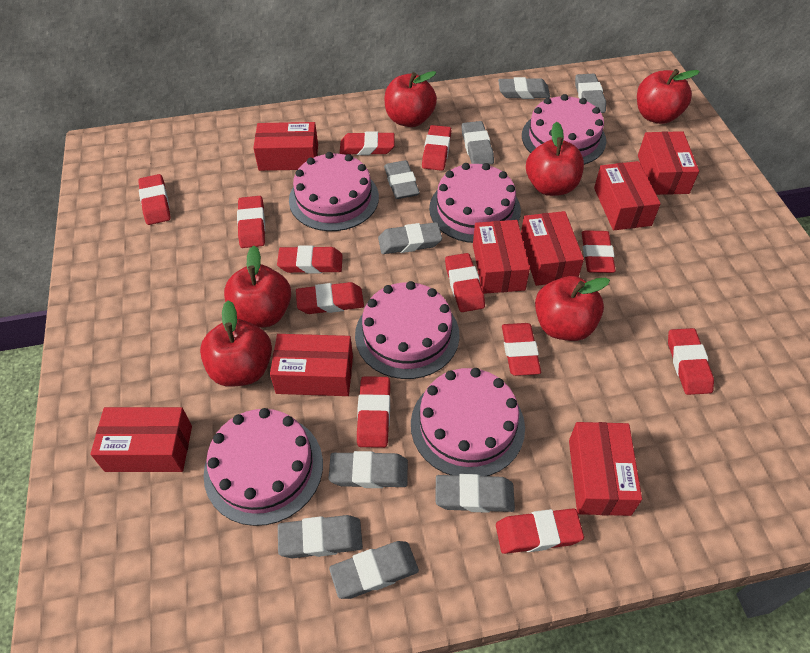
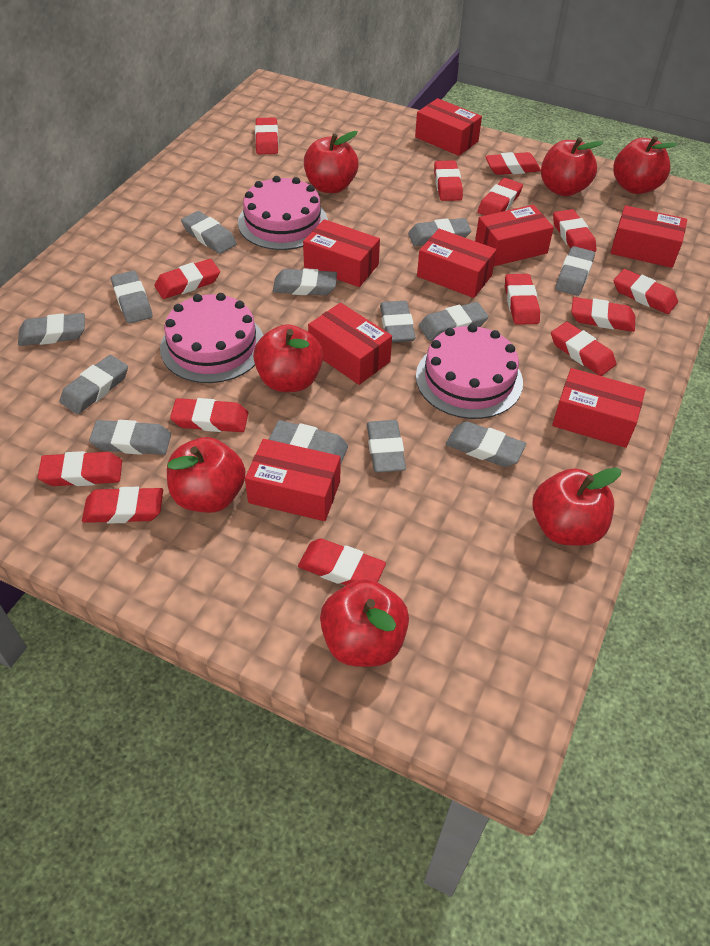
grey eraser: [278,515,363,558] [328,451,408,488] [329,541,419,599] [378,222,442,254] [384,160,420,199] [435,474,515,513] [461,121,494,165] [498,77,550,99] [575,74,606,113] = 9 -> [18,313,85,346] [59,355,128,414] [89,420,171,455] [111,271,153,324] [181,211,237,254] [269,420,348,465] [273,268,337,295] [367,420,406,472] [380,301,416,343] [408,218,471,246] [419,302,489,341] [446,421,526,467] [555,246,595,296] = 13
pink cake: [204,408,323,526] [289,152,379,231] [355,281,460,379] [411,368,525,476] [429,163,521,243] [522,94,606,165] = 6 -> [160,293,263,383] [238,176,328,250] [416,324,523,419] = 3
red apple: [200,300,272,387] [224,246,291,328] [385,71,437,127] [526,122,584,196] [535,276,610,341] [637,69,700,124] = 6 -> [167,437,245,513] [253,324,323,392] [304,131,359,193] [320,579,409,667] [532,467,622,546] [541,137,603,196] [613,136,677,194] = 7
red eraser: [138,174,171,225] [237,196,265,248] [277,245,343,274] [296,282,364,314] [340,131,395,155] [357,376,390,448] [422,125,452,171] [445,253,485,312] [496,508,584,554] [502,323,541,376] [582,230,616,273] [668,328,714,395] = 12 -> [38,451,122,486] [82,487,163,524] [154,259,220,299] [170,398,248,432] [255,117,279,154] [298,539,386,585] [434,160,463,201] [477,178,523,216] [485,152,541,175] [505,274,540,325] [551,322,617,376] [553,209,596,252] [571,297,635,332] [614,269,678,314] = 14

